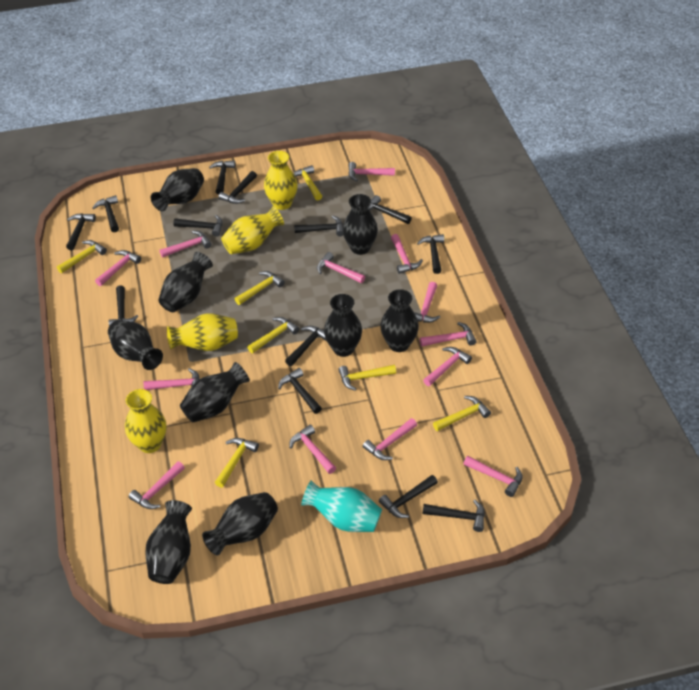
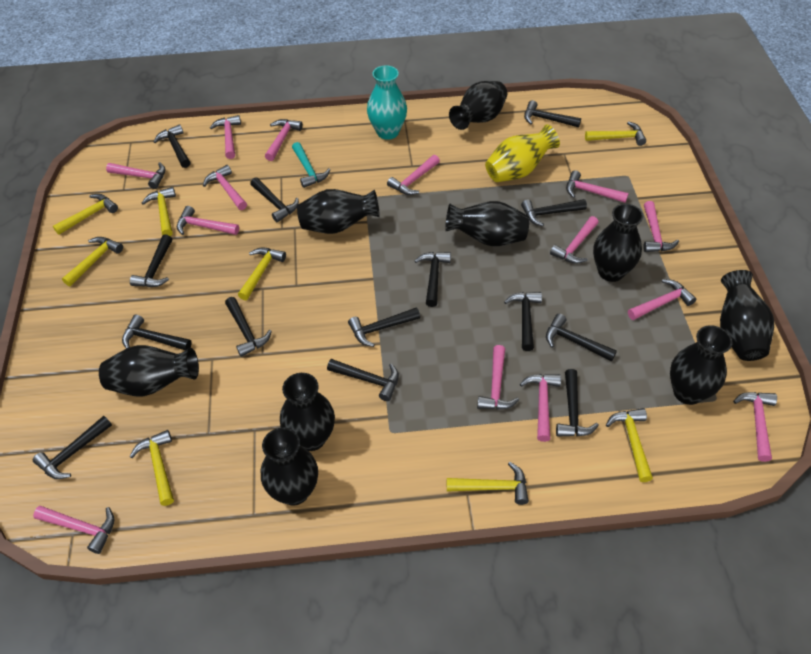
black hammer: [66,213,96,250] [92,195,119,232] [109,285,138,326] [173,215,223,237] [209,160,235,195] [218,171,257,204] [278,368,322,414] [285,326,326,366] [294,216,343,236] [368,195,412,224] [379,475,438,518] [417,234,444,274] [423,500,485,532] = 13 -> [33,416,112,479] [122,315,192,350] [130,234,172,287] [154,124,190,168] [225,297,272,357] [250,177,299,222] [327,359,399,401] [348,308,420,347] [415,252,451,307] [504,292,542,351] [521,199,587,227] [524,100,581,127] [546,314,617,362] [556,369,599,437] = 14
pink hammer: [95,250,141,286] [129,461,185,509] [144,368,200,390] [159,231,212,258] [289,424,336,474] [317,252,365,283] [348,162,395,181] [363,418,417,460] [391,234,423,274] [414,282,440,323] [420,322,477,346] [423,347,472,386] [464,456,523,497] = 13 -> [33,506,114,554] [106,162,165,189] [177,206,239,235] [203,165,247,210] [210,115,241,159] [265,119,303,161] [387,155,440,195] [477,345,519,409] [520,374,561,442] [550,216,599,264] [566,170,629,203] [628,279,696,320] [643,201,679,252] [733,392,777,462] = 14
turquoise hammer: none = 0 -> [292,142,330,188] = 1
yellow hammer: [57,240,107,273] [215,438,259,488] [235,271,285,305] [247,317,299,353] [294,165,322,201] [338,365,396,391] [433,396,491,431] = 7 -> [53,194,118,235] [62,237,123,286] [130,430,174,506] [142,187,176,236] [238,248,286,300] [447,462,529,505] [585,121,646,146] [606,408,653,482] = 8
yellow vase: [125,389,167,453] [167,313,238,351] [221,206,284,254] [264,151,298,210] = 4 -> [485,124,560,182] = 1

